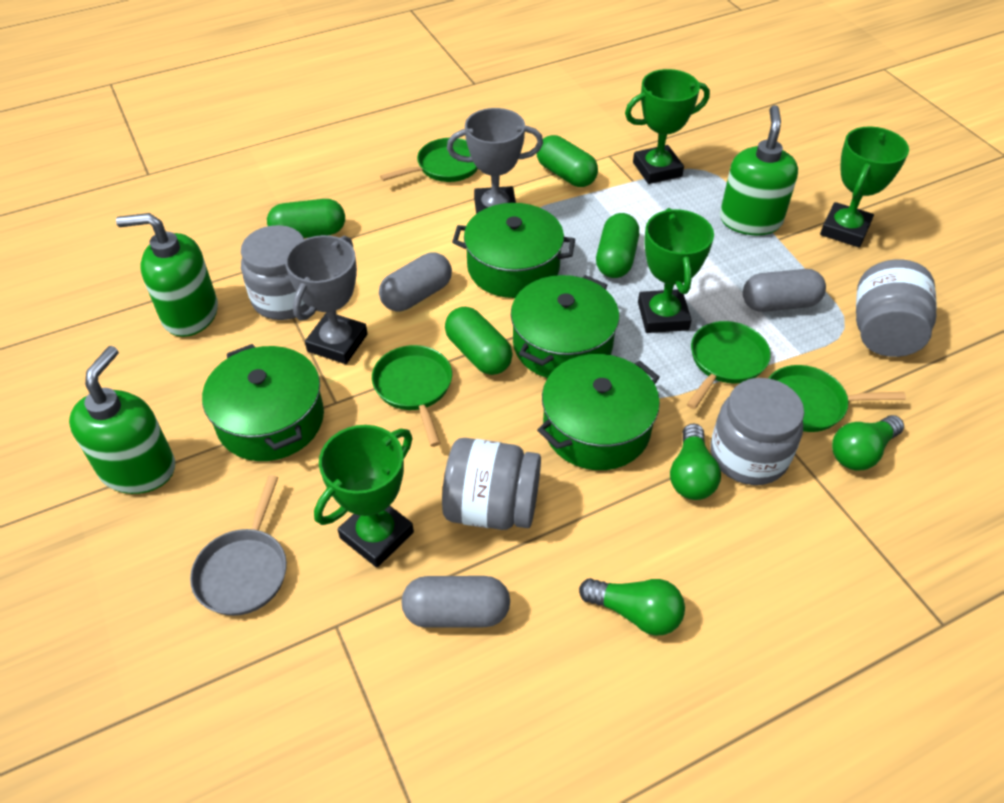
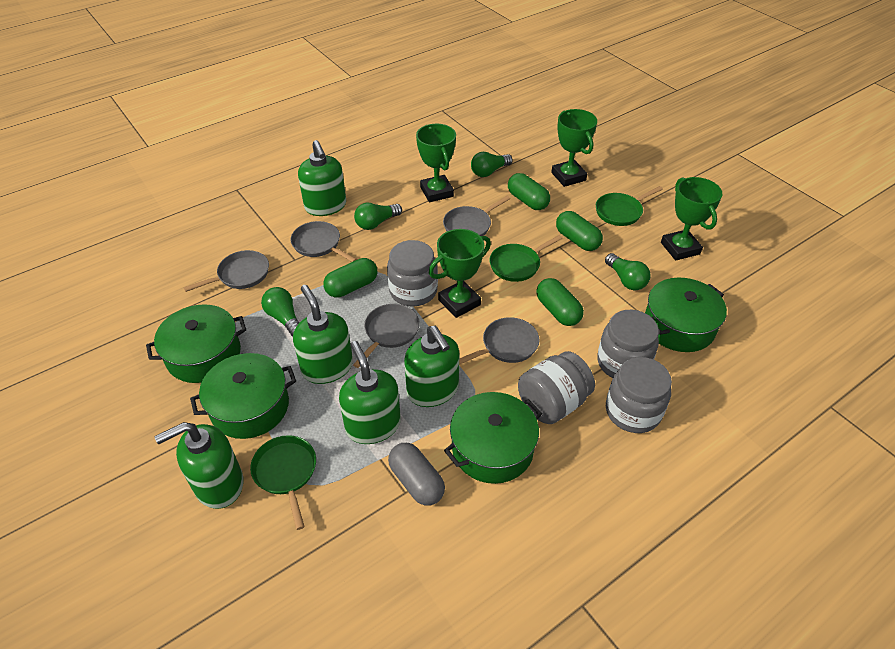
green light bulb: [579,578,685,636] [670,424,721,500] [832,415,904,470] = 3 -> [261,287,299,337] [354,203,402,230] [471,152,513,177] [605,253,651,290] = 4
green pan: [372,345,452,447] [380,138,478,182] [687,321,771,409] [769,365,906,432] = 4 -> [250,435,316,530] [489,235,563,282] [596,186,663,226] = 3
green soap dispenser: [69,346,175,494] [116,213,218,337] [720,105,798,235] = 3 -> [155,422,243,509] [293,285,353,384] [298,140,346,216] [339,341,401,444] [404,326,459,407] = 5
grey capsule: [379,253,452,312] [402,576,510,628] [743,269,826,312] = 3 -> [388,443,445,506] = 1
grey pan: [190,475,287,616] = 1 -> [183,250,269,292] [291,221,357,262] [353,304,420,368] [443,196,510,236] [459,317,539,365] = 5
grey trophy: [285,235,368,364] [447,108,543,214] = 2 -> none = 0

